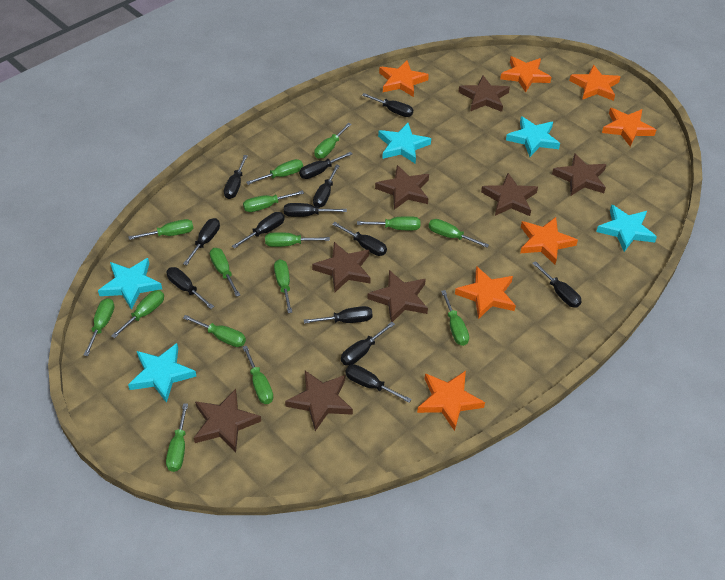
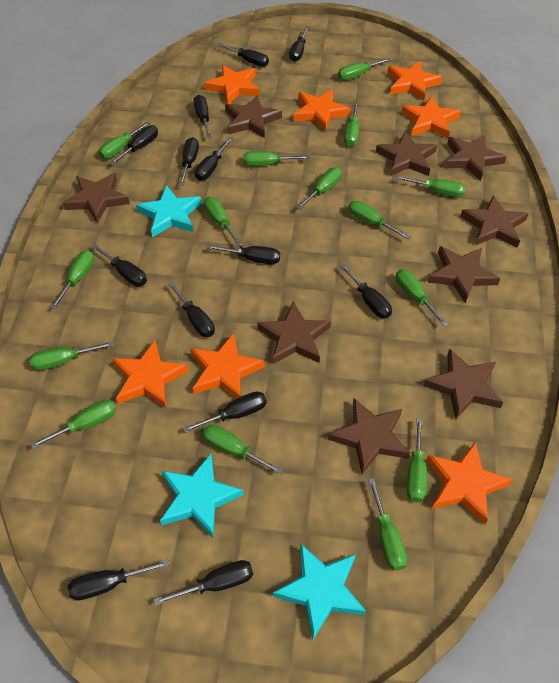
brown star: [194,389,261,452] [285,371,353,431] [312,242,371,292] [367,270,428,322] [375,165,429,210] [458,76,510,112] [481,173,538,216] [552,153,607,196] = 8 -> [63,173,130,223] [225,95,282,138] [257,301,331,364] [328,398,410,475] [376,131,437,176] [423,348,503,419] [428,246,501,304] [445,134,506,181] [460,195,529,248] = 9
turquoise star: [98,258,162,310] [128,343,196,403] [378,123,431,164] [506,116,560,157] [596,205,657,252] = 5 -> [136,185,202,237] [160,454,243,537] [273,543,366,639] = 3

